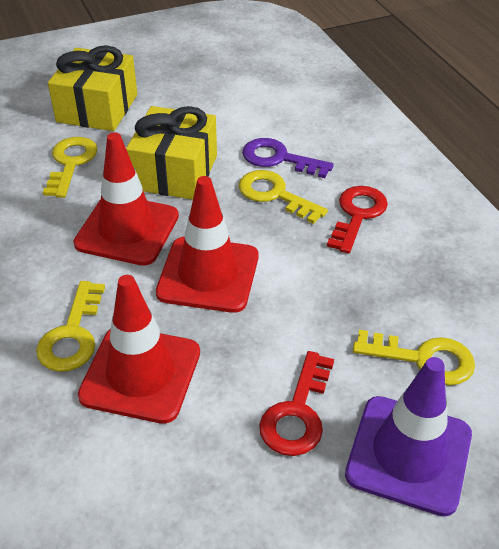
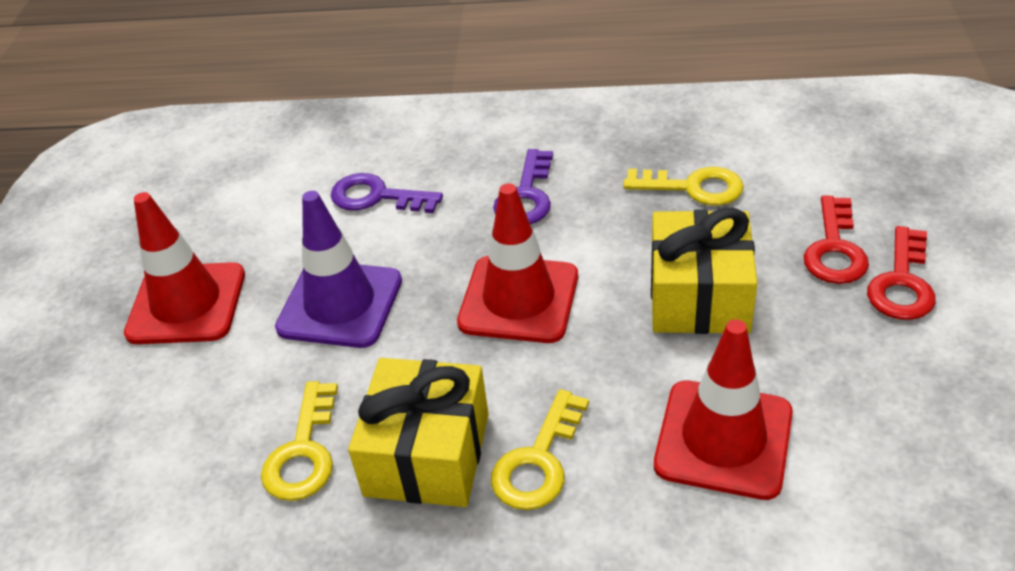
purple key: [242,138,334,178] = 1 -> [331,173,443,213] [493,149,553,224] = 2
yellow key: [36,281,105,372] [43,137,98,198] [239,170,328,224] [353,330,475,385] = 4 -> [261,381,338,501] [491,389,589,510] [623,167,744,206] = 3

